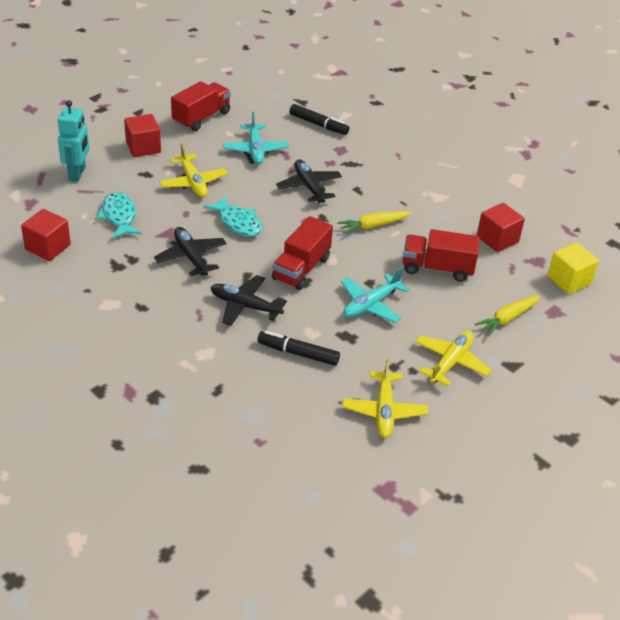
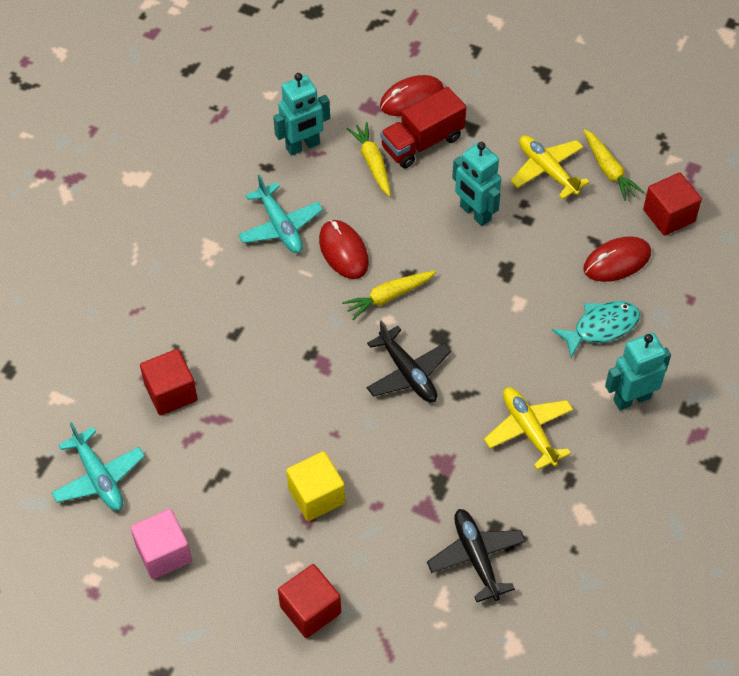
black marker: [257,331,340,366] [289,104,349,135] = 2 -> none = 0
black plane: [154,227,227,276] [211,275,287,326] [276,159,342,203] = 3 -> [367,320,451,402] [427,509,526,602] = 2
pink cube: none = 0 -> [130,509,192,579] = 1
red mouse: none = 0 -> [319,220,369,279] [380,75,444,116] [583,236,651,282] = 3
red truck: [171,81,231,131] [272,216,333,290] [403,229,480,282] = 3 -> [380,87,466,168] = 1
turquoise fish: [97,192,142,239] [203,196,262,237] = 2 -> [552,301,640,358] = 1
turquoise robot: [58,100,89,182] = 1 -> [273,73,330,156] [452,142,501,226] [605,333,671,410] = 3
yellow carrot: [337,211,412,234] [475,295,540,336] = 2 -> [342,270,436,320] [347,122,391,197] [584,129,644,201] = 3
yellow plane: [159,143,227,197] [343,358,428,438] [415,331,491,386] = 3 -> [484,387,573,470] [510,135,589,199] = 2

